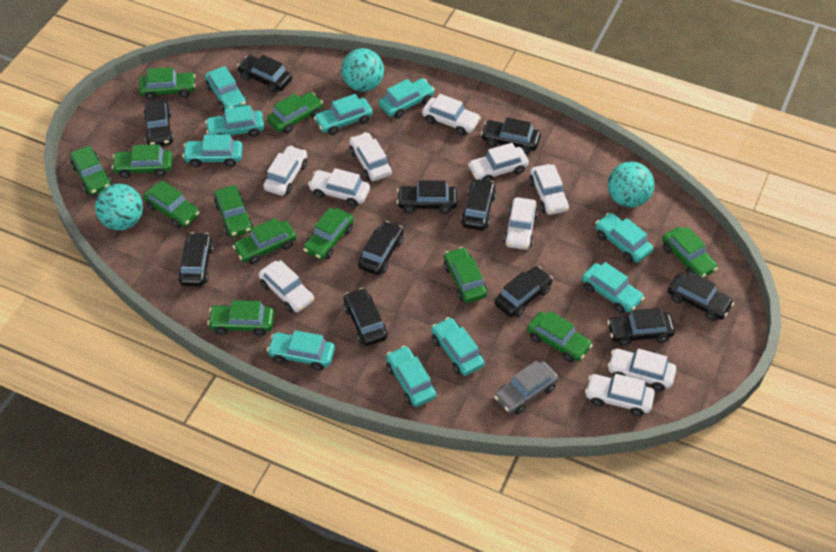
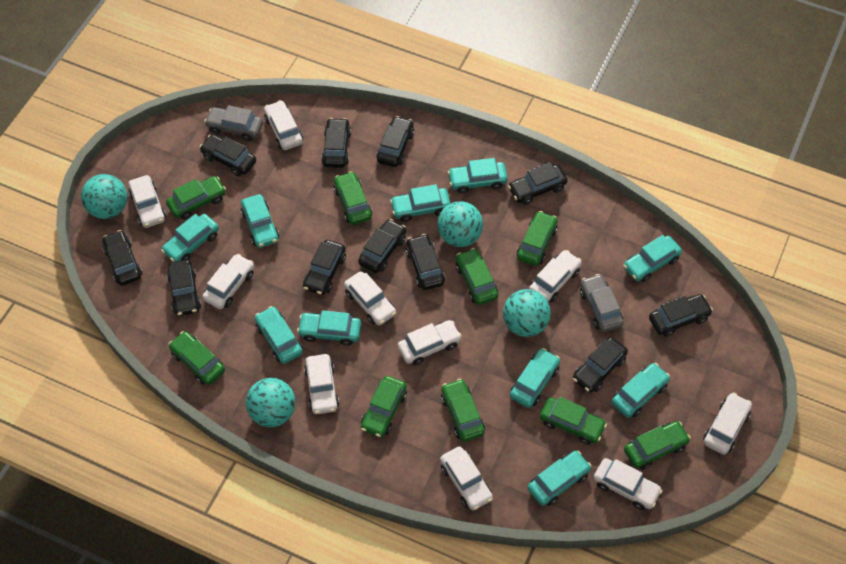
green car: [70,145,112,195] [112,144,173,178] [139,67,196,100] [143,181,200,228] [207,300,274,336] [214,185,253,237] [233,218,296,264] [267,92,323,134] [303,208,354,260] [444,247,487,303] [527,311,593,362] [662,227,718,278] = 12 -> [166,176,226,220] [168,331,225,385] [334,171,372,225] [361,376,407,437] [441,379,485,442] [456,248,498,305] [517,211,558,266] [540,397,607,445] [624,421,691,470] = 9
grey car: [494,361,559,414] = 1 -> [204,105,263,141] [580,274,623,332] = 2
turquoise ball: [95,184,143,230] [341,48,384,92] [608,161,654,208] = 3 -> [81,174,127,219] [246,378,296,427] [437,201,483,247] [503,289,551,337] = 4

